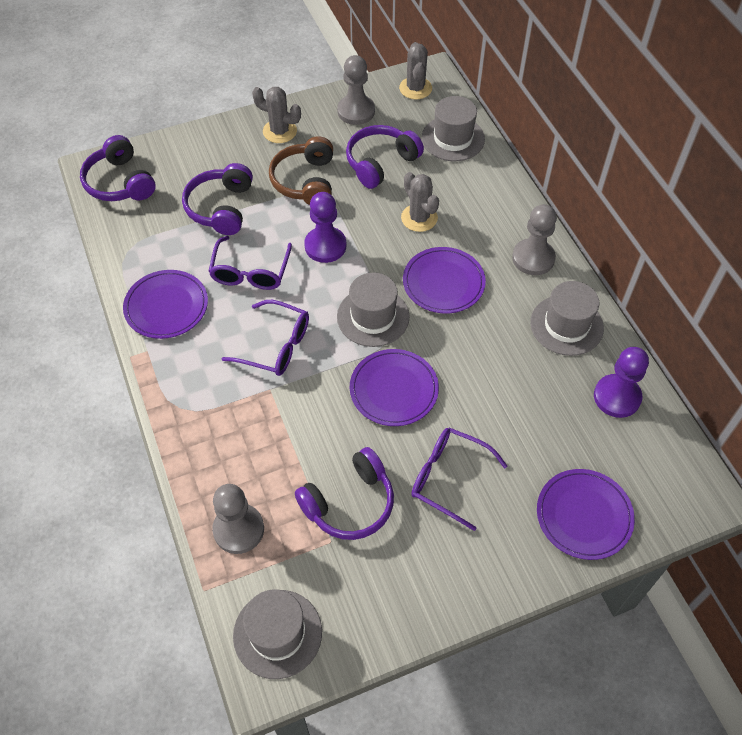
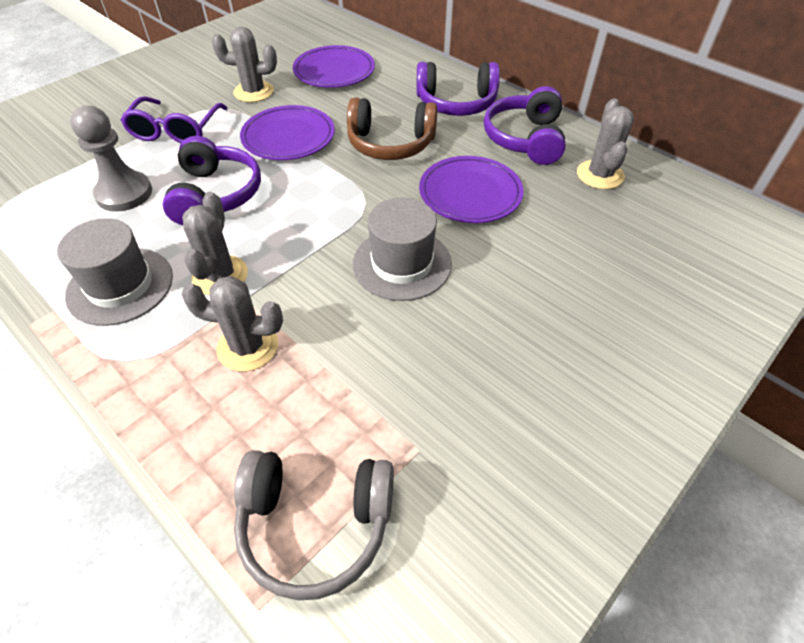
grey cactus: [252,87,301,143] [399,42,432,99] [401,172,439,232] = 3 -> [181,276,283,371] [182,192,248,295] [212,27,277,102] [577,98,634,189] = 4
grey hat: [233,589,322,679] [337,273,409,347] [422,96,485,161] [530,281,604,356] = 4 -> [57,218,173,326] [353,198,452,301] = 2
grey headphones: none = 0 -> [234,450,394,600] = 1
grey pawn: [212,484,264,554] [337,55,375,125] [512,204,557,275] = 3 -> [70,105,152,212] = 1
purple glasses: [209,236,292,290] [222,300,309,376] [411,427,507,531] = 3 -> [120,97,228,143] = 1
purple headphones: [80,135,156,201] [182,163,253,235] [295,447,394,540] [346,125,424,189] = 4 -> [162,136,261,225] [417,62,500,116] [484,86,566,165] = 3
purple pawn: [304,192,346,263] [594,347,649,418] = 2 -> none = 0
purple plate: [123,270,208,339] [350,349,439,426] [403,247,486,314] [537,469,635,560] = 4 -> [240,105,335,160] [293,45,375,88] [419,156,524,223] = 3

